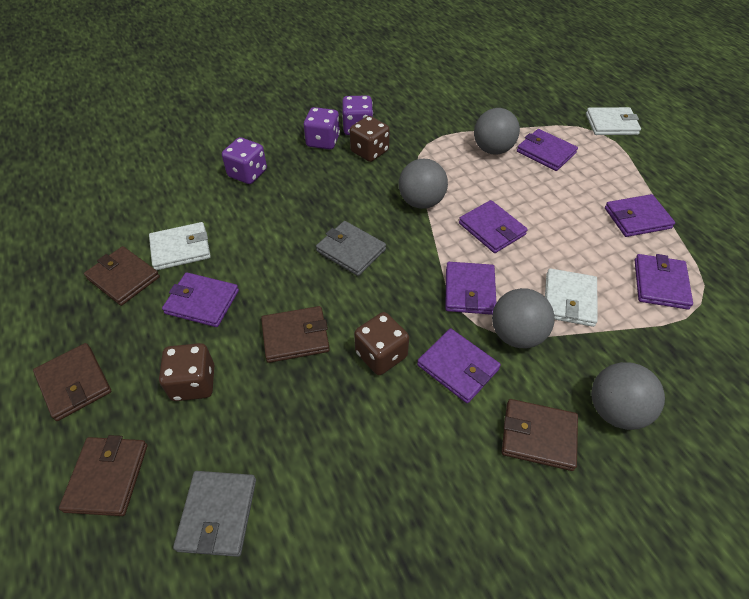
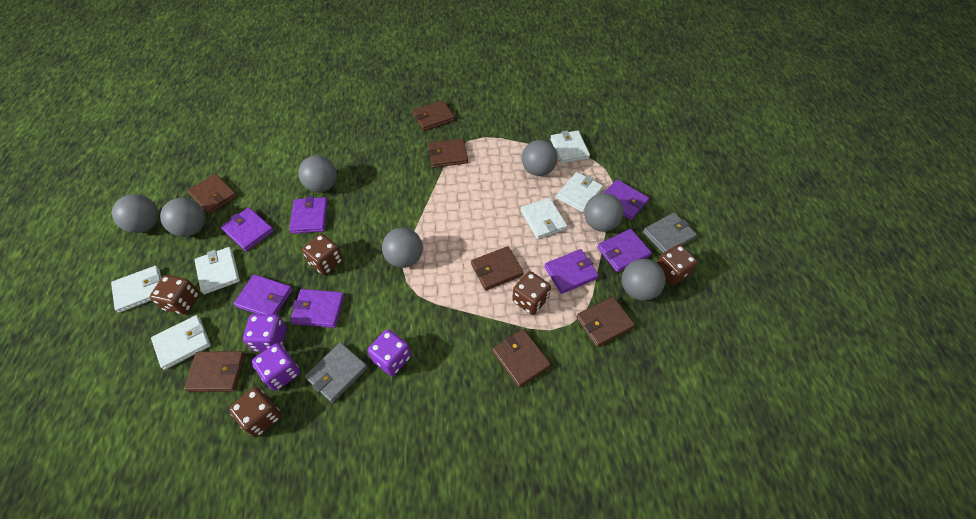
brown dice: [159,343,214,401] [350,116,390,162] [354,312,409,375] = 3 -> [150,275,199,315] [229,387,281,437] [302,234,343,275] [512,271,551,315] [657,244,698,286] = 5
brown wallet: [33,343,111,421] [59,435,147,516] [84,246,160,306] [261,306,330,363] [502,399,578,471] = 5 -> [184,351,245,392] [187,174,237,214] [413,100,455,131] [428,138,468,168] [471,246,524,291] [492,329,551,388] [576,296,635,347] = 7
grey ball: [399,159,448,209] [474,108,520,155] [492,288,554,348] [591,362,665,430] = 4 -> [112,194,159,233] [160,198,205,237] [298,155,337,192] [382,227,423,268] [522,140,558,176] [584,193,624,232] [622,259,666,301] = 7
white wallet: [149,222,211,270] [545,268,598,327] [586,107,641,135] = 3 -> [111,266,161,313] [151,315,211,370] [194,247,240,294] [521,198,567,239] [550,130,590,164] [556,172,603,212] = 6

